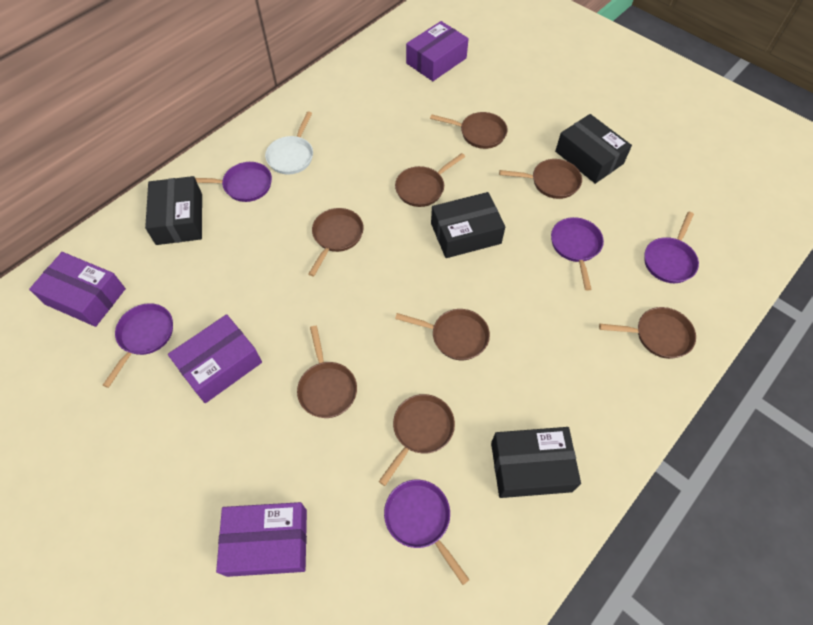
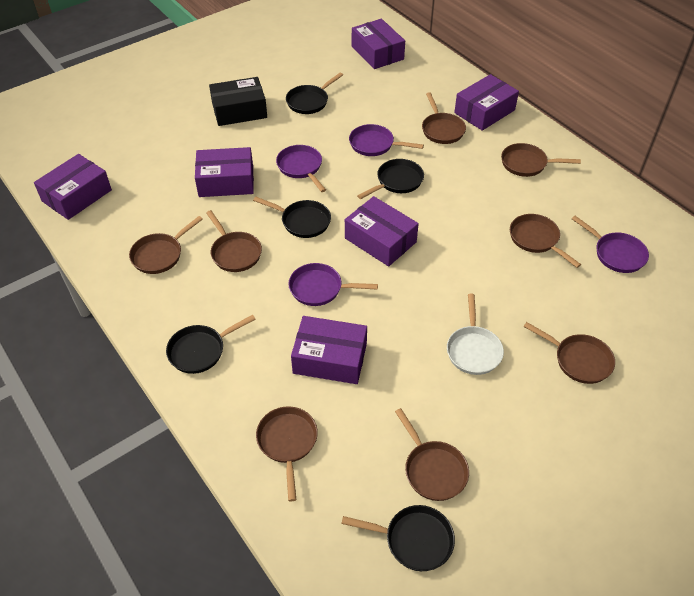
black box: [145,176,202,245] [431,192,505,258] [491,427,581,498] [555,114,632,184] = 4 -> [209,77,267,126] = 1
black pan: none = 0 -> [166,315,256,374] [253,197,331,238] [286,72,343,114] [341,505,455,571] [357,159,424,199] = 5
purple box: [29,252,126,327] [168,314,262,403] [216,502,307,577] [406,21,469,81] = 4 -> [34,154,112,220] [195,147,254,197] [291,316,367,384] [345,196,419,266] [352,19,405,69] [454,74,519,131] = 6
purple pan: [103,303,173,388] [195,162,272,202] [384,480,470,585] [551,217,604,291] [644,212,699,283] = 5 -> [276,145,326,192] [289,263,378,306] [349,124,424,156] [572,216,649,273] = 4

